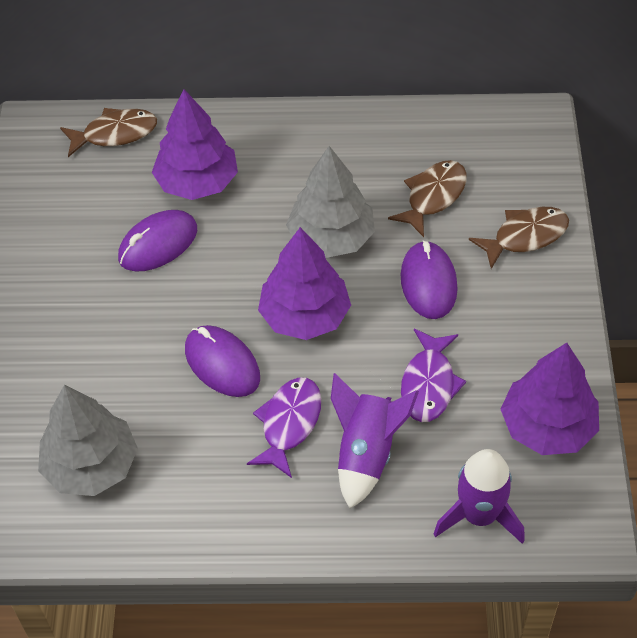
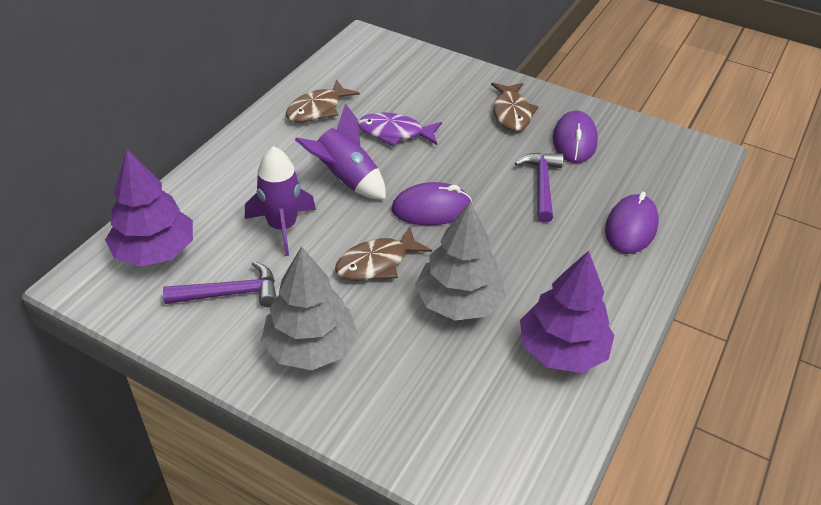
purple fish: [247,377,321,478] [401,329,466,422] = 2 -> [358,113,442,146] = 1
purple hammer: none = 0 -> [163,261,277,307] [515,153,563,223] = 2
purple tree: [152,89,238,200] [258,227,351,340] [501,343,599,455] = 3 -> [105,150,193,267] [520,251,615,373] = 2

